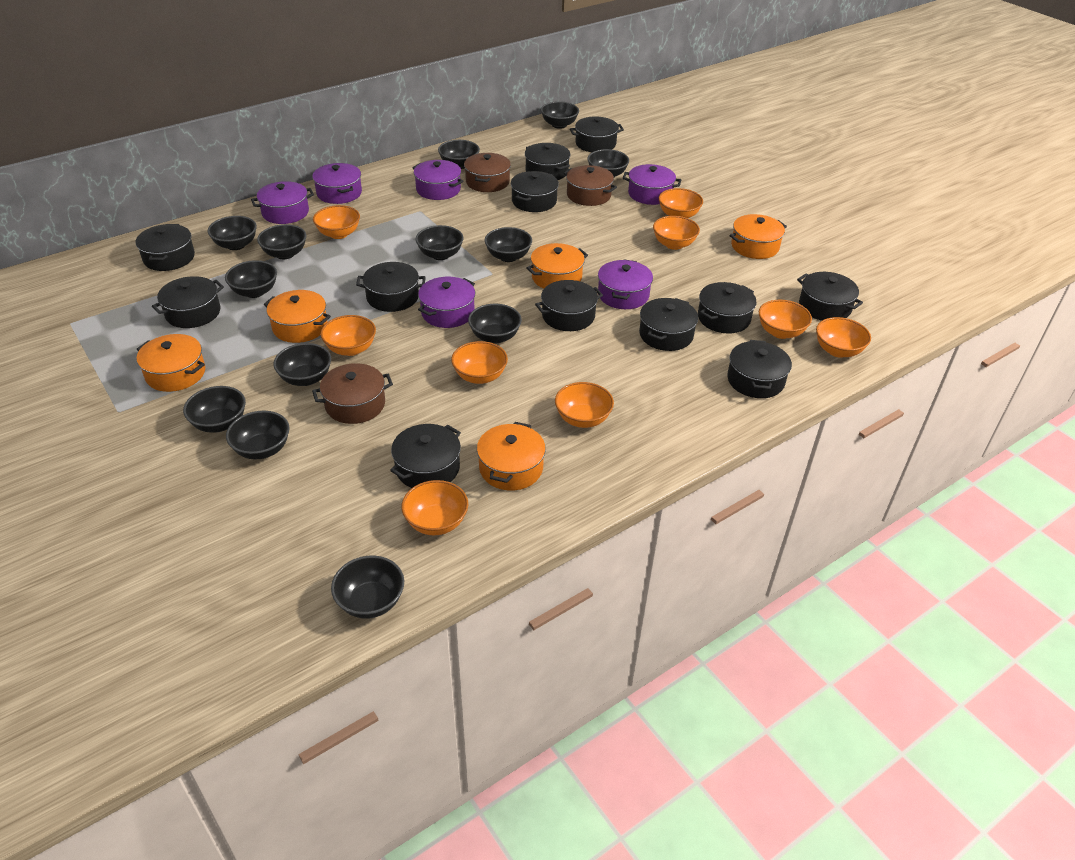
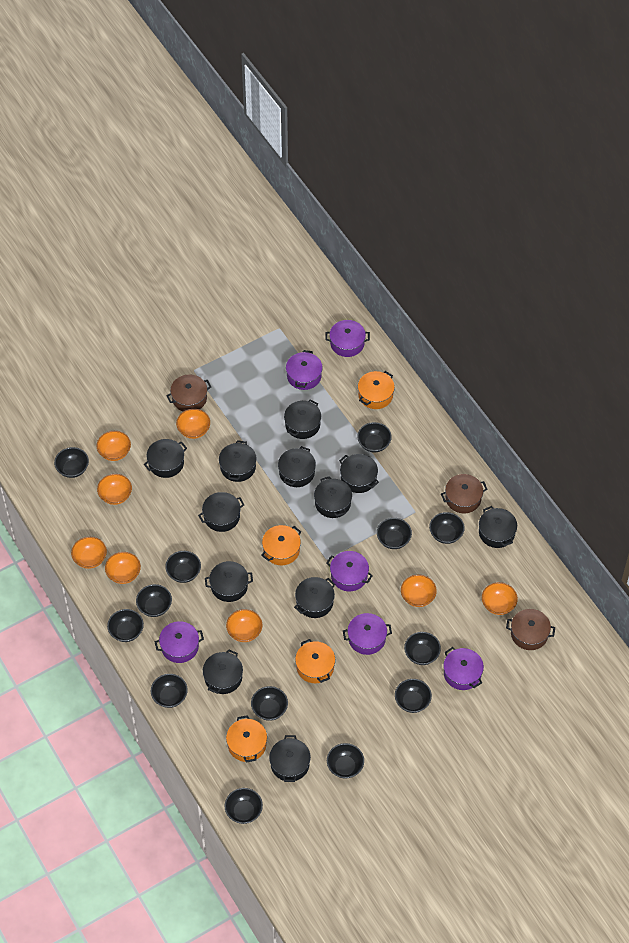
orange bowl: [313,205,360,239] [321,315,376,356] [402,480,468,535] [451,341,508,384] [555,382,614,428] [653,216,700,250] [659,188,703,218] [759,300,812,339] [816,317,871,358] = 9 -> [71,537,107,569] [97,431,131,461] [97,474,132,505] [105,552,141,584] [176,409,210,439] [226,609,262,642] [401,575,437,607] [482,582,518,615] = 8
orange pot: [137,334,205,392] [264,290,331,343] [477,422,546,490] [526,243,588,289] [729,214,787,259] = 5 -> [226,715,267,762] [261,525,301,565] [295,639,335,683] [358,371,395,409] = 4

